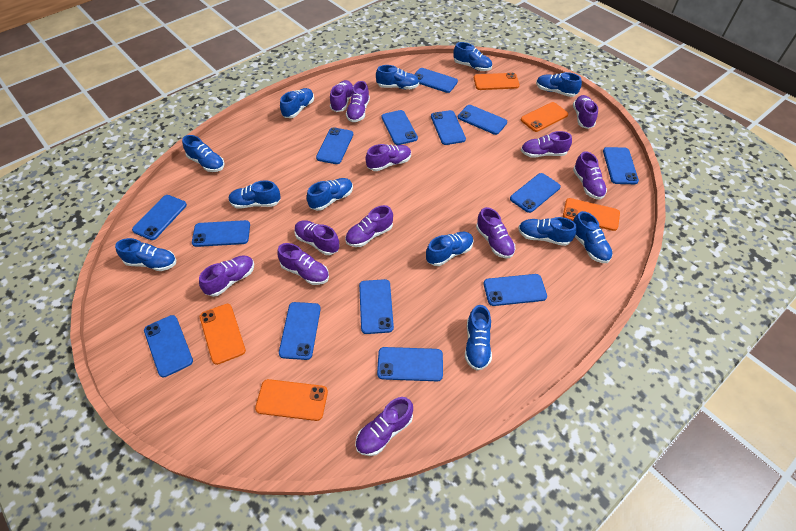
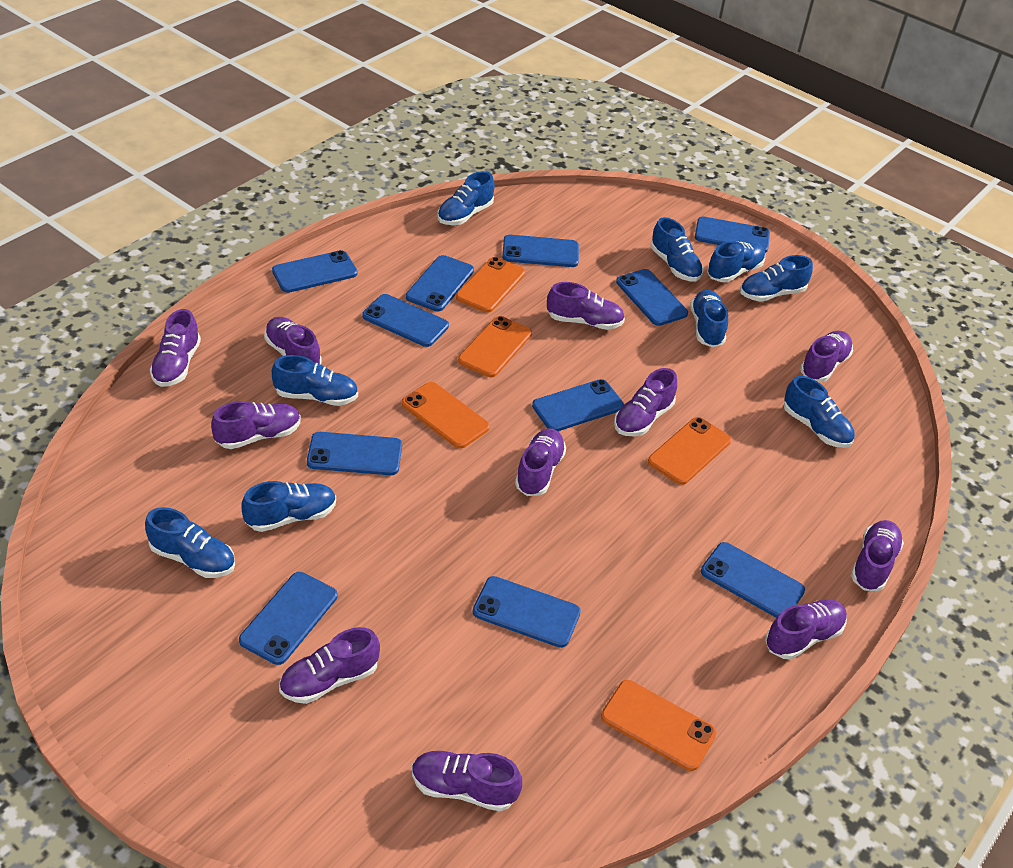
blue phone: [132,195,187,240] [144,315,193,378] [192,220,250,247] [279,302,321,360] [316,127,353,164] [359,279,394,334] [377,347,443,381] [381,110,418,145] [414,68,458,93] [431,110,466,145] [458,105,507,135] [484,274,547,306] [510,173,561,213] [603,147,639,184] = 14 -> [239,572,337,665] [272,250,358,293] [307,432,402,475] [362,294,449,347] [406,255,474,311] [473,576,581,648] [502,235,579,267] [532,379,624,431] [616,269,688,326] [695,217,770,253] [701,542,805,618] = 11
blue shoe: [115,238,176,271] [182,135,225,172] [228,180,281,209] [280,88,314,118] [307,178,353,211] [376,65,419,89] [426,232,474,266] [453,42,492,71] [465,305,492,370] [518,217,577,246] [536,72,582,97] [573,211,613,263] = 12 -> [145,507,235,578] [241,481,336,532] [272,355,358,406] [438,171,495,225] [650,217,703,281] [690,290,728,348] [707,241,765,282] [740,255,813,302] [783,376,854,448] = 9
purple shoe: [199,256,254,297] [277,243,329,285] [294,220,340,255] [330,80,353,112] [345,205,393,247] [346,81,370,122] [355,397,413,456] [365,144,411,171] [476,207,515,258] [521,131,572,158] [573,95,598,129] [573,151,607,200] = 12 -> [150,309,201,387] [211,401,301,449] [264,317,322,365] [279,627,380,704] [412,751,522,811] [515,428,566,496] [547,282,625,330] [614,368,677,437] [765,599,847,660] [800,331,853,382] [851,520,904,591] = 11

